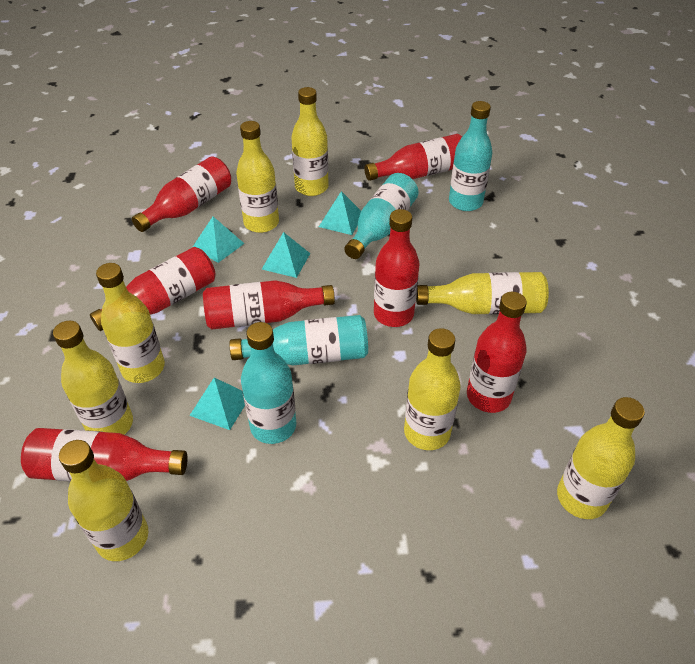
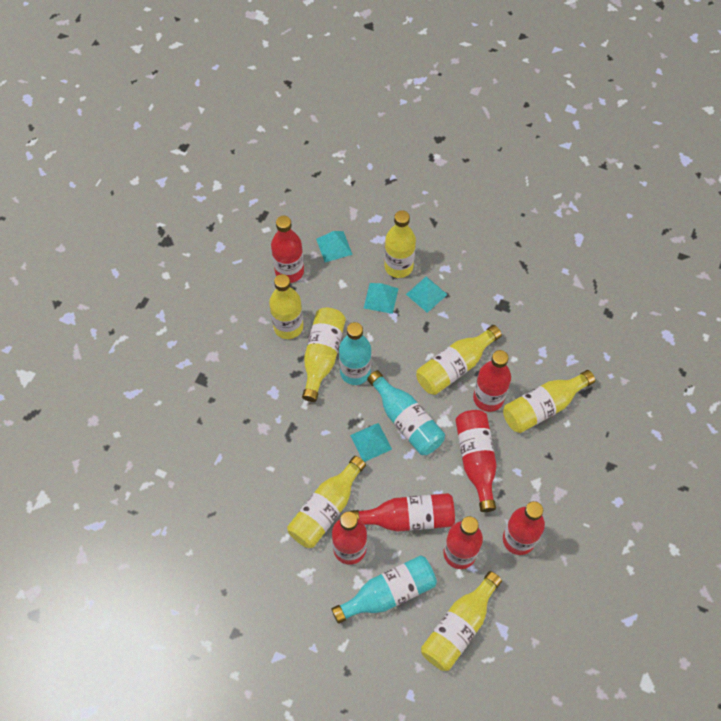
turquoise bottle: [229,315,368,365] [241,322,296,444] [344,173,419,259] [449,101,493,211] = 4 -> [331,555,437,624] [339,322,371,385] [367,370,445,455] = 3
yellow bottle: [53,321,133,435] [59,440,148,561] [96,263,165,383] [236,121,279,233] [291,87,328,196] [404,328,461,450] [416,272,549,314] [557,397,645,519] = 8 -> [269,274,303,339] [287,456,366,548] [302,308,346,402] [384,210,416,278] [416,325,502,395] [421,571,502,671] [503,370,595,433] = 7

